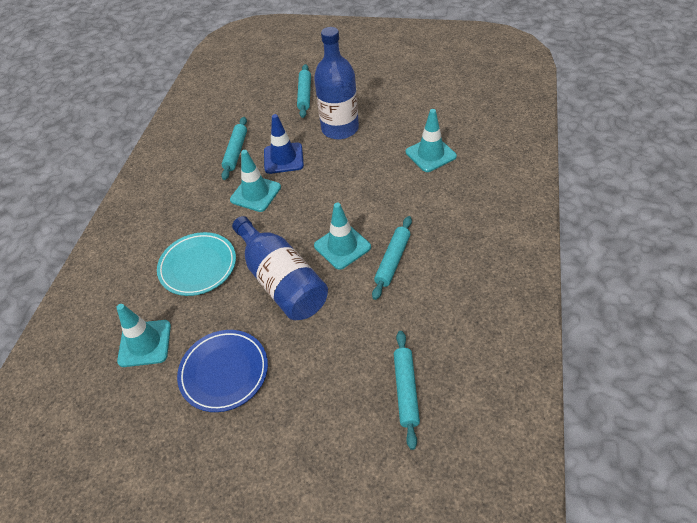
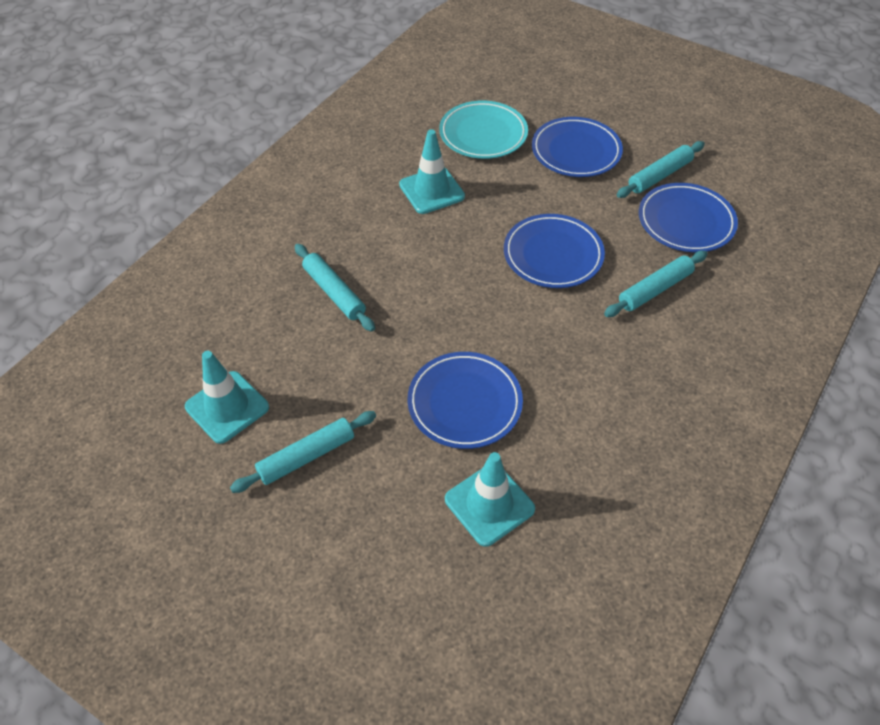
blue bottle: [232,216,328,320] [314,27,359,140] = 2 -> none = 0
blue plate: [177,330,268,412] = 1 -> [408,352,523,449] [504,214,605,288] [532,117,623,177] [639,183,738,252] = 4
blue traffic cone: [264,114,304,174] = 1 -> none = 0
turquoise traffic cone: [116,304,171,367] [230,150,281,212] [314,203,371,270] [406,109,457,172] = 4 -> [185,351,269,444] [399,129,465,214] [445,452,535,547] = 3

